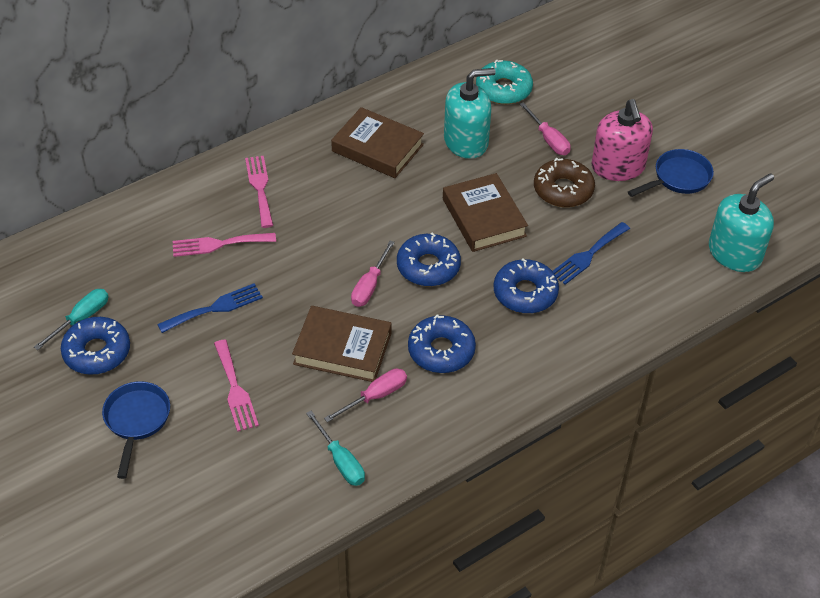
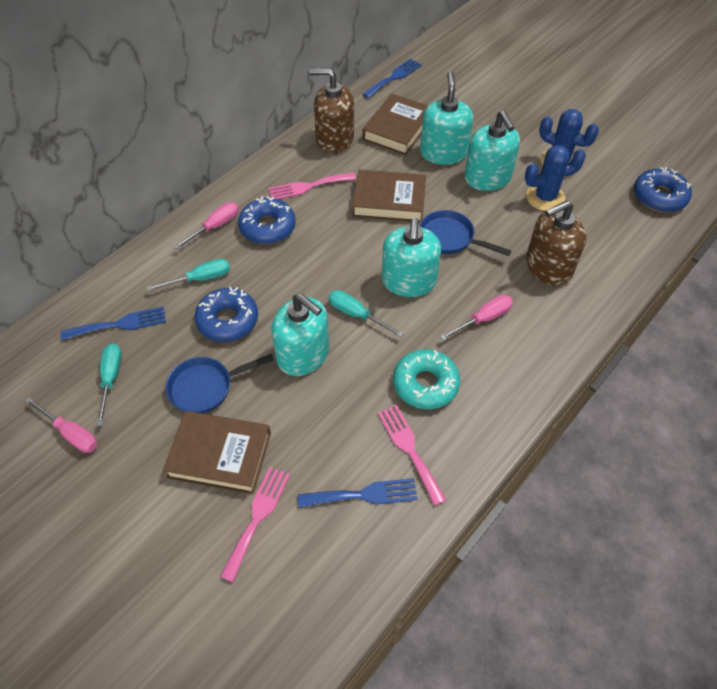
blue cactus: none = 0 -> [525,145,586,211] [539,109,599,166] = 2
blue donut: [61,317,130,375] [397,233,461,286] [408,314,476,373] [494,258,559,313] = 4 -> [195,287,258,342] [238,196,296,244] [634,167,692,212] = 3
blue fork: [157,284,263,333] [553,222,630,285] = 2 -> [61,307,166,340] [298,478,418,508] [362,58,422,98] = 3
brown donut: [534,158,595,207] = 1 -> none = 0
brown soap dispenser: none = 0 -> [309,68,354,153] [526,200,586,286] = 2
pink soap dispenser: [591,99,653,181] = 1 -> none = 0
turquoise screwdriver: [34,289,108,350] [306,411,365,486] = 2 -> [96,343,122,426] [147,259,230,291] [329,290,404,337] = 3
turquoise soap dispenser: [444,68,496,159] [709,173,774,272] = 2 -> [271,293,329,376] [382,218,441,297] [420,71,473,165] [465,110,520,191] = 4

